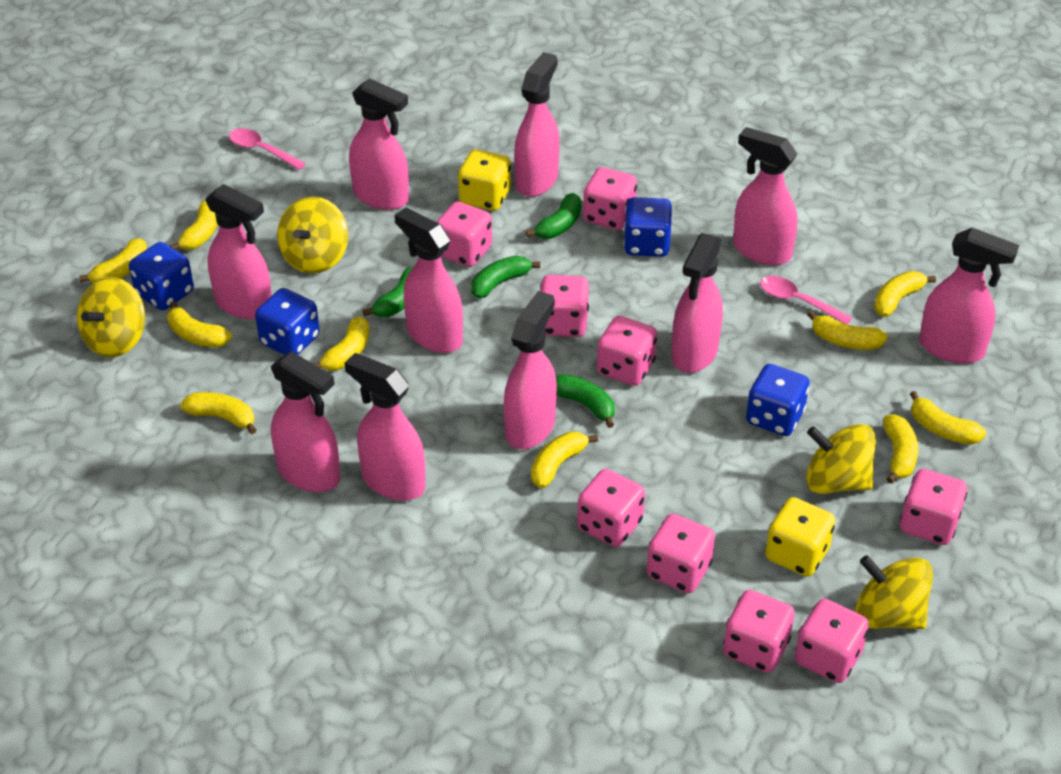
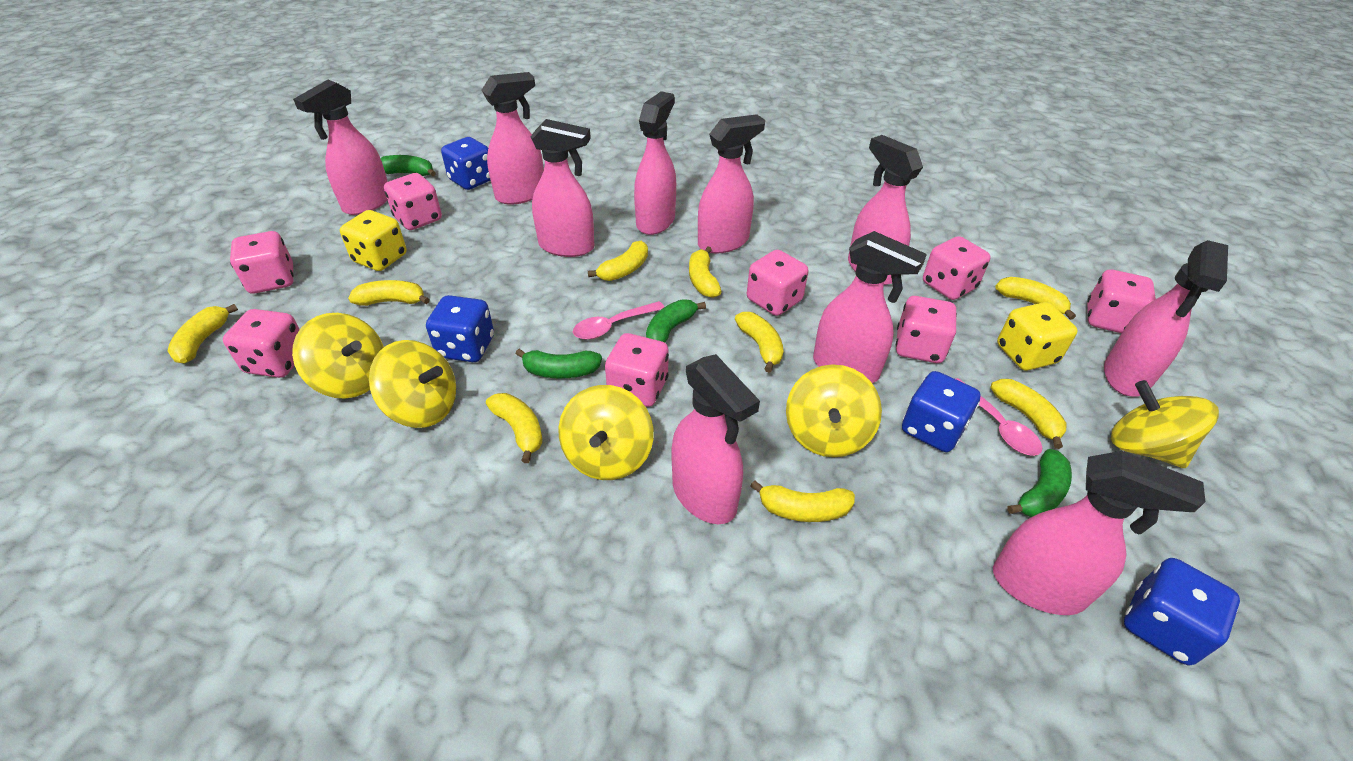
pink dice: [436,202,492,267] [540,275,589,337] [577,469,645,547] [583,167,637,230] [597,316,657,386] [647,514,715,593] [723,590,795,673] [795,599,869,683] [900,469,967,545] = 9 -> [223,309,300,378] [230,231,294,294] [384,173,442,230] [605,333,669,407] [747,250,808,316] [896,296,957,363] [923,236,991,300] [1087,270,1156,333] = 8
yellow banana: [79,238,147,283] [167,301,232,348] [170,200,218,250] [180,392,257,434] [313,317,369,371] [531,431,598,488] [807,311,888,350] [874,271,936,317] [883,414,918,483] [910,391,986,445] = 10 -> [168,304,238,364] [348,280,430,306] [486,393,543,463] [588,241,648,281] [689,246,722,298] [735,312,783,373] [750,480,855,522] [991,379,1067,449] [995,277,1076,320] = 9
yellow spinning top: [77,277,145,357] [277,197,348,274] [806,424,876,494] [855,555,933,629] = 4 -> [292,313,384,399] [369,340,456,428] [558,385,654,480] [786,364,882,457] [1111,380,1219,468] = 5

